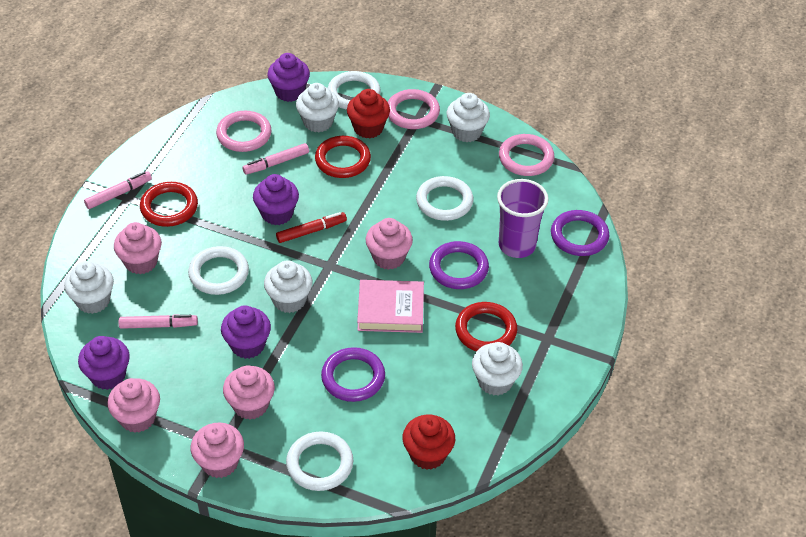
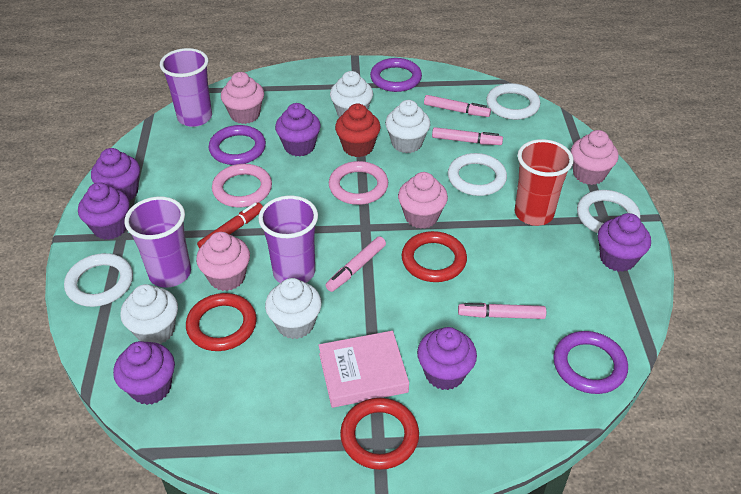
pink cupcake: [107,378,160,433] [114,222,162,274] [191,423,244,478] [223,365,275,420] [366,218,413,270] = 5 -> [196,232,250,291] [221,72,264,124] [398,172,448,229] [570,130,619,185] = 4
pink marker: [84,172,152,209] [119,314,198,329] [243,143,309,175] = 3 -> [326,236,386,292] [424,95,491,117] [432,127,503,145] [458,303,546,319] = 4
pink ring: [216,111,271,152] [388,89,440,129] [499,134,554,176] = 3 -> [212,164,272,207] [329,161,388,205] = 2
purple cup: [497,179,549,258] = 1 -> [125,197,191,288] [160,48,212,127] [258,196,318,283] = 3
purple cupcake: [78,336,130,390] [221,305,271,359] [253,174,299,225] [267,53,310,102] = 4 -> [78,182,129,240] [91,148,140,201] [113,341,175,405] [275,103,321,157] [417,327,477,390] [598,213,651,272] = 6
red cup: none = 0 -> [515,139,574,226] = 1
red cupcake: [347,89,390,138] [402,415,455,470] = 2 -> [335,104,381,157] = 1
white cupcake: [64,261,114,314] [264,260,312,313] [296,83,339,132] [447,93,490,142] [472,342,523,396] = 5 -> [120,284,178,344] [265,278,322,339] [330,71,373,117] [385,100,430,153] = 4

